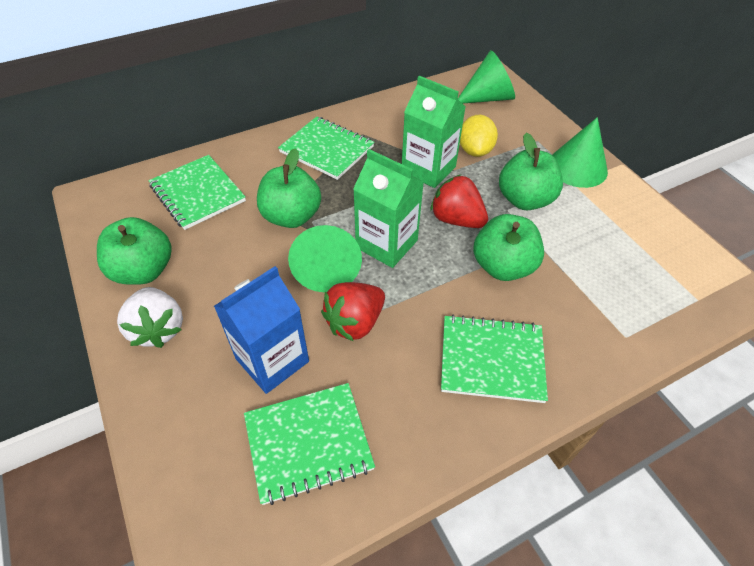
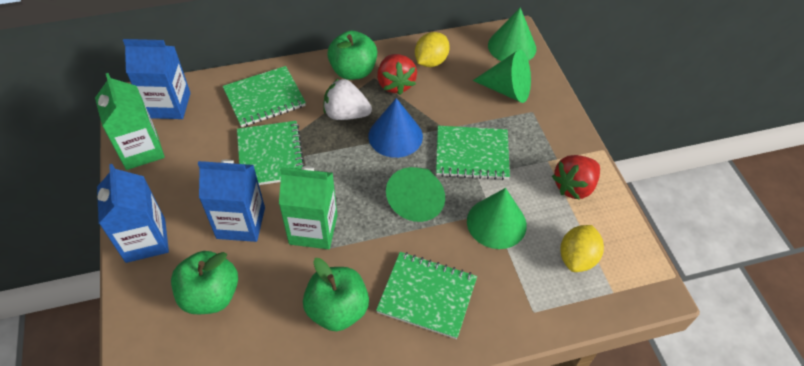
blue carton: [214,266,309,394] = 1 -> [97,164,169,263] [123,39,191,119] [198,160,265,242] = 3
blue cone: none = 0 -> [368,98,423,158] = 1
green apple: [97,217,172,285] [257,148,321,228] [473,214,544,281] [499,133,563,210] = 4 -> [171,251,238,314] [303,258,369,331] [327,31,377,80] = 3
green cone: [288,225,362,292] [458,50,515,104] [552,117,608,188] = 3 -> [386,167,445,222] [467,188,527,249] [473,49,531,103] [488,8,536,61] = 4
yellow lemon: [460,115,498,157] = 1 -> [415,32,450,67] [560,225,604,272] = 2

